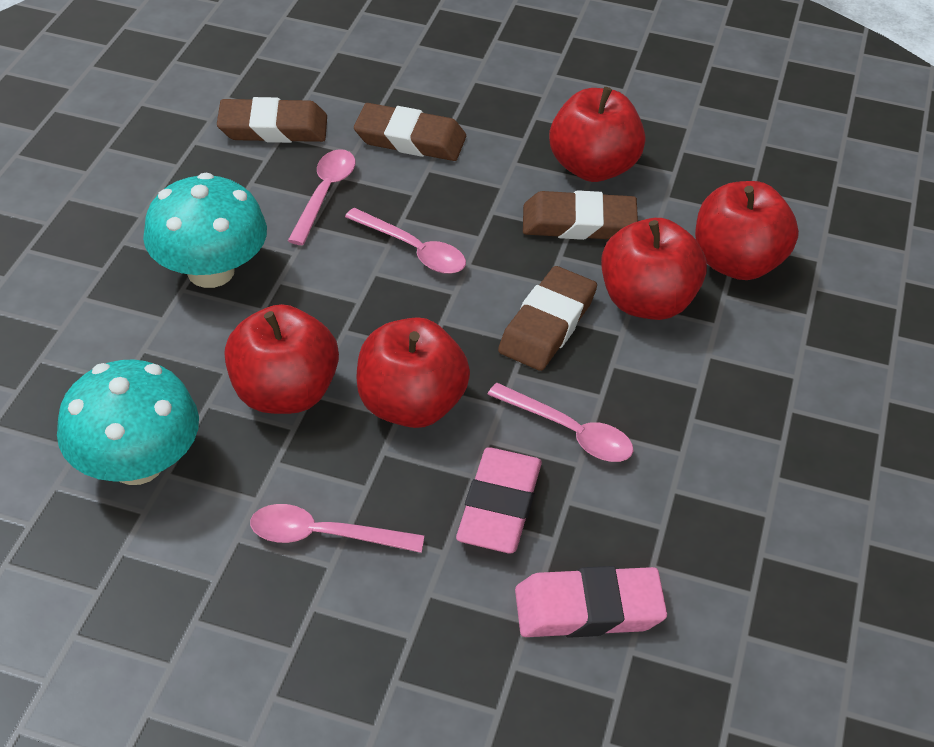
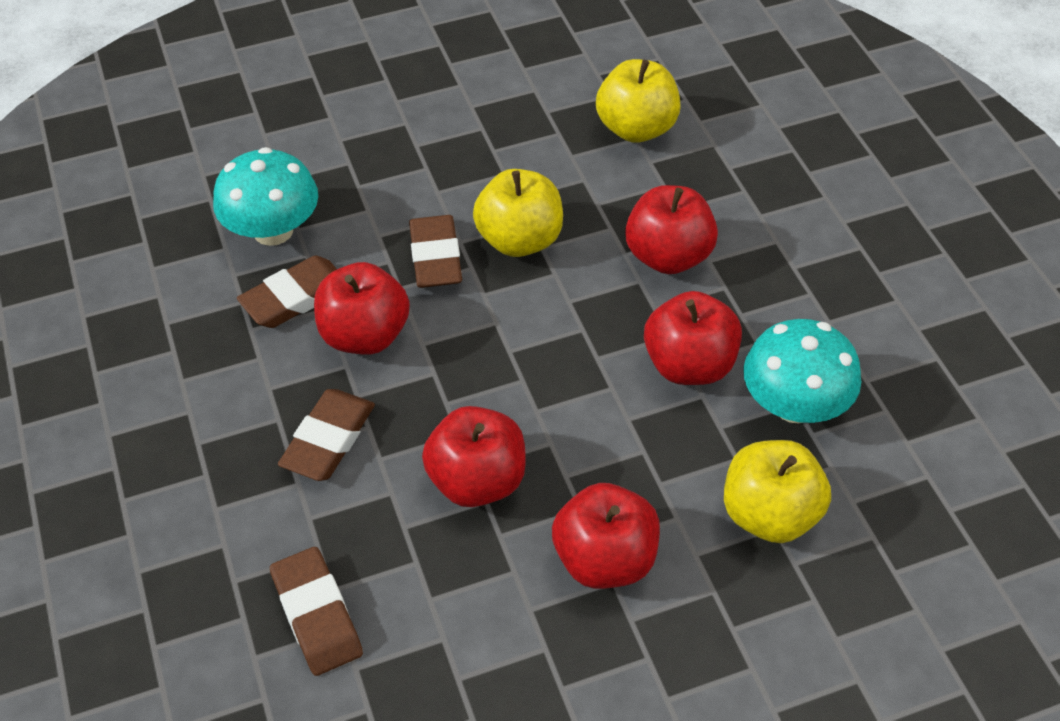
pink eraser: [456,447,542,553] [515,566,667,638] = 2 -> none = 0
pink spoon: [250,504,424,553] [288,149,356,245] [345,208,466,274] [487,383,633,462] = 4 -> none = 0
yellow apple: none = 0 -> [473,169,563,257] [596,59,681,143] [724,440,831,543] = 3

